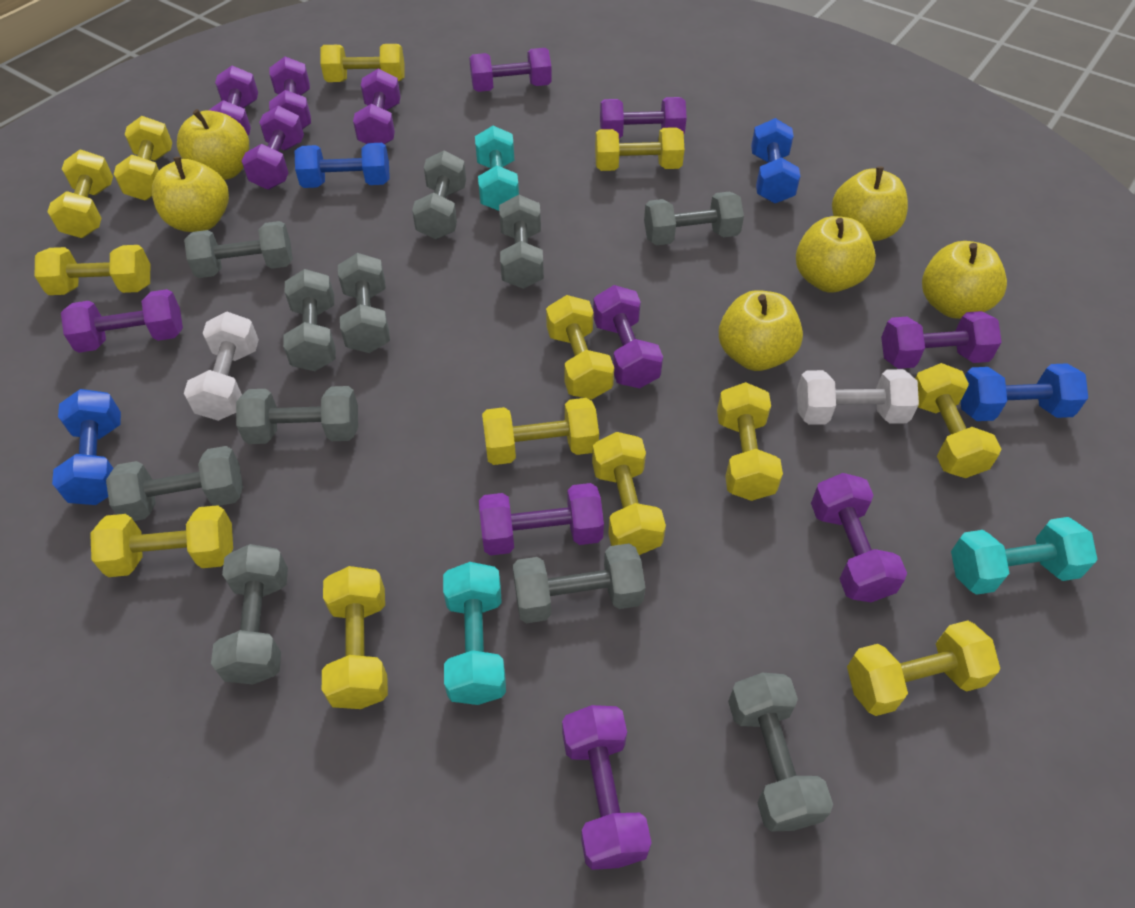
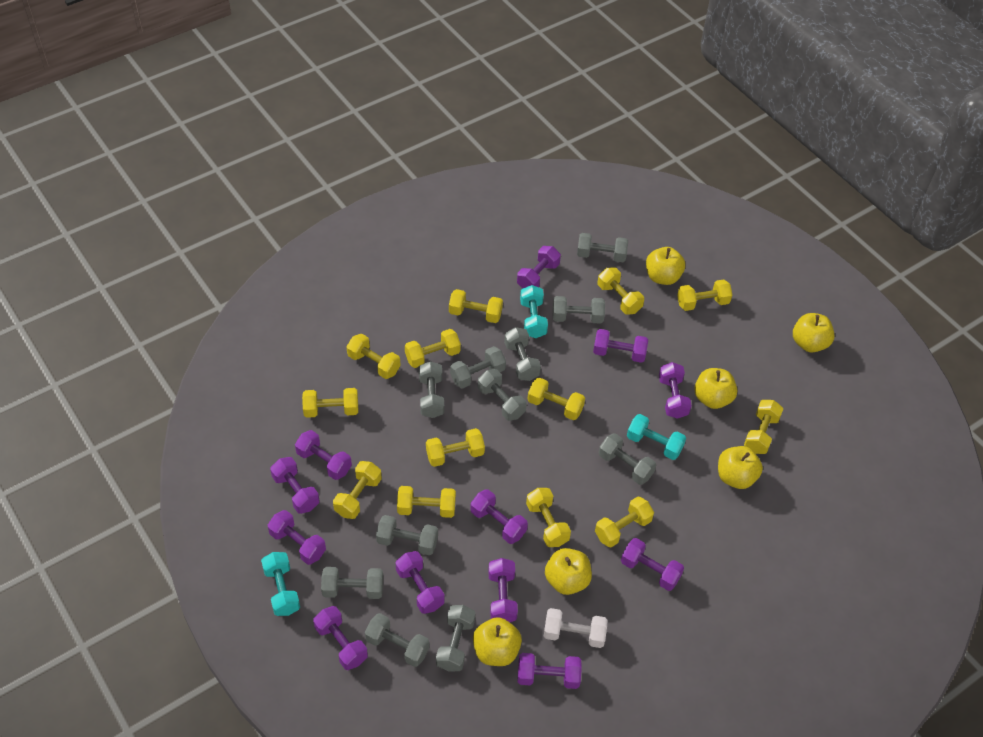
blue dumbbell: [52,389,121,505] [295,143,390,188] [751,118,800,204] [961,363,1088,421] = 4 -> none = 0
white dumbbell: [184,312,259,421] [797,369,919,425] = 2 -> [544,608,608,648] = 1

